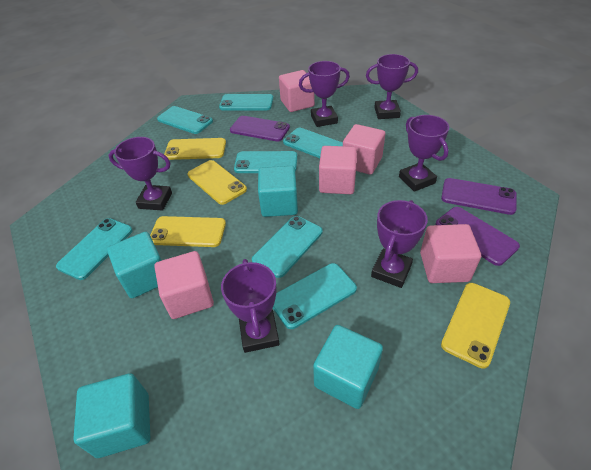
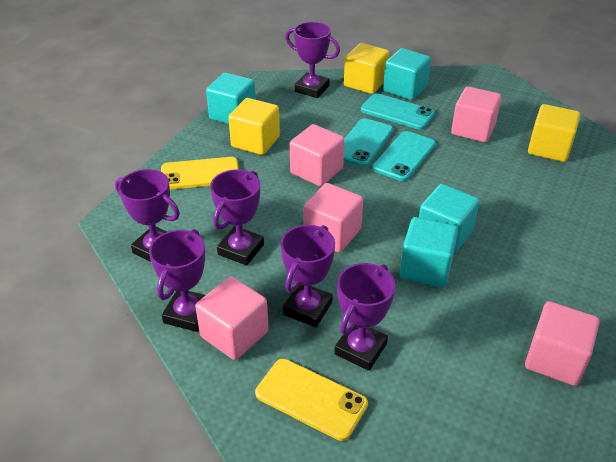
purple phone: [230,116,290,142] [436,207,520,266] [441,178,517,215] = 3 -> none = 0
turquoise phone: [56,218,133,280] [157,106,213,134] [219,94,273,110] [234,151,297,173] [252,216,323,278] [273,263,357,329] [283,128,343,158] = 7 -> [344,118,393,167] [361,93,435,130] [372,131,436,181] = 3
yellow cube: none = 0 -> [228,98,280,155] [344,43,390,94] [528,104,580,162] = 3
yellow phone: [150,216,226,247] [164,138,226,160] [188,160,247,205] [441,283,510,369] = 4 -> [161,157,239,190] [255,359,368,441] = 2

